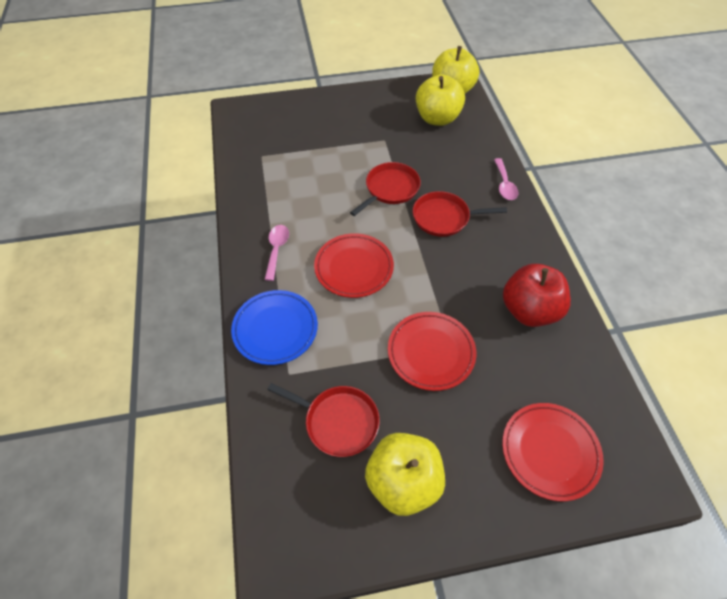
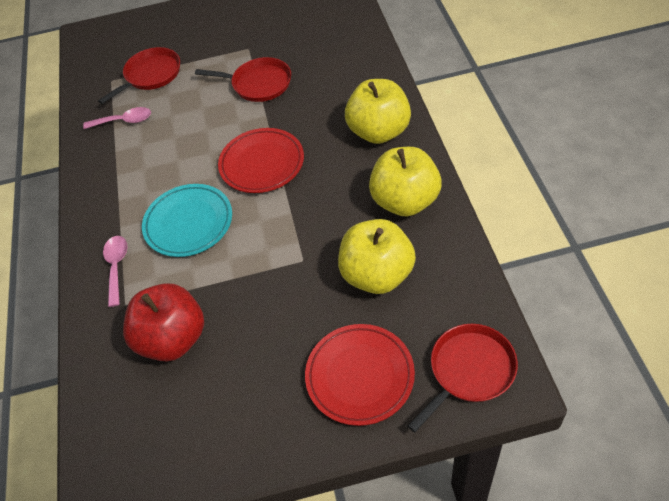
blue plate: [231,290,318,365] = 1 -> none = 0
red plate: [314,233,394,298] [388,312,476,391] [502,403,604,501] = 3 -> [218,128,304,193] [305,324,415,426] = 2
turquoise plate: none = 0 -> [142,184,232,257] = 1

